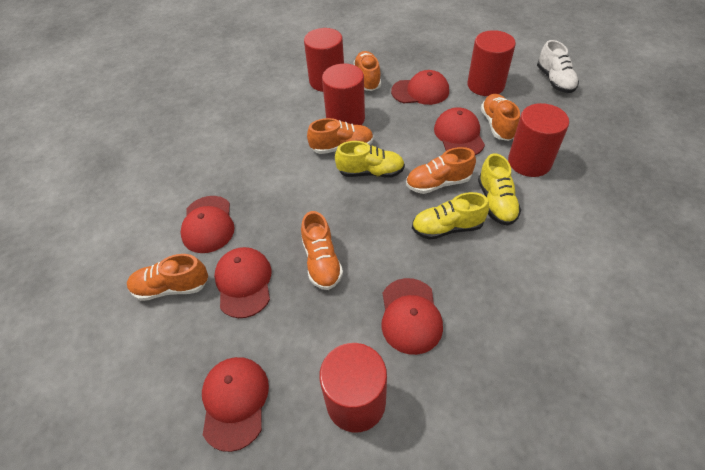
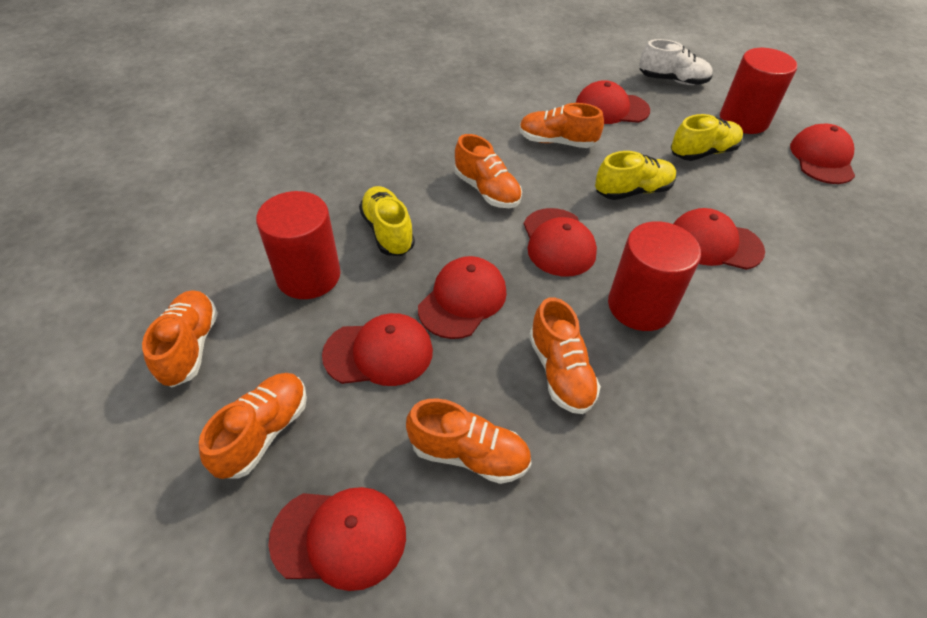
red cap: [181,196,235,253] [202,357,269,452] [214,247,272,318] [381,278,443,355] [391,70,449,105] [434,107,485,155] = 6 -> [268,487,406,591] [322,313,433,386] [418,256,506,339] [524,208,597,277] [576,80,650,124] [673,208,765,270] [790,124,855,184] = 7
red cylinder: [304,28,344,92] [319,343,387,432] [322,64,365,125] [467,30,516,96] [508,103,569,177] = 5 -> [256,191,341,299] [608,221,701,331] [720,48,797,134] = 3

